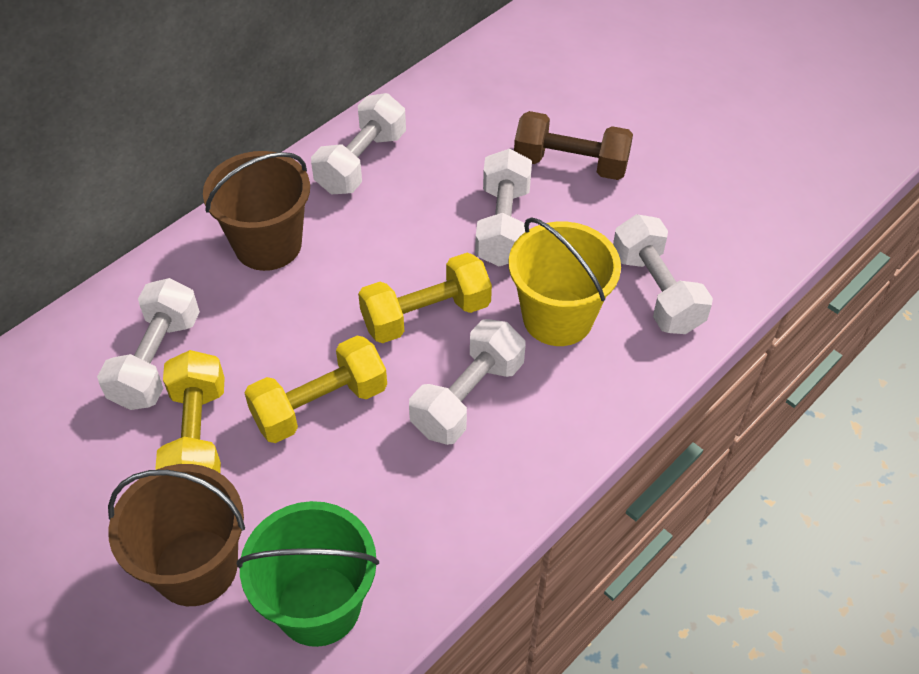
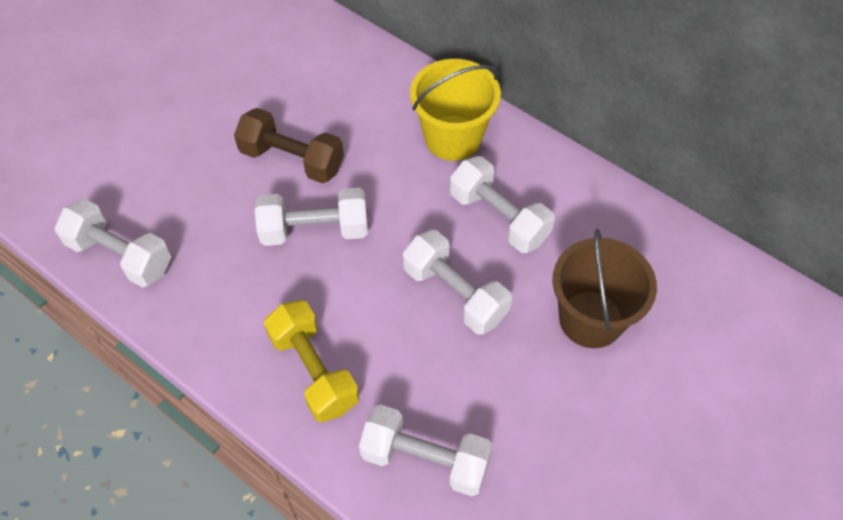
brown bucket: [108,464,245,606] [203,151,310,271] = 2 -> [553,229,657,348] = 1
green bucket: [237,501,379,647] = 1 -> none = 0
yellow dumbbell: [155,350,225,473] [244,336,387,443] [358,253,492,343] = 3 -> [264,300,359,423] = 1

